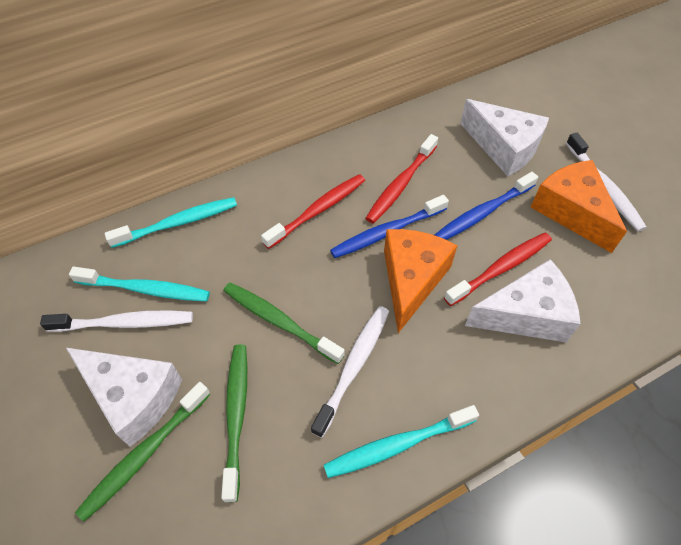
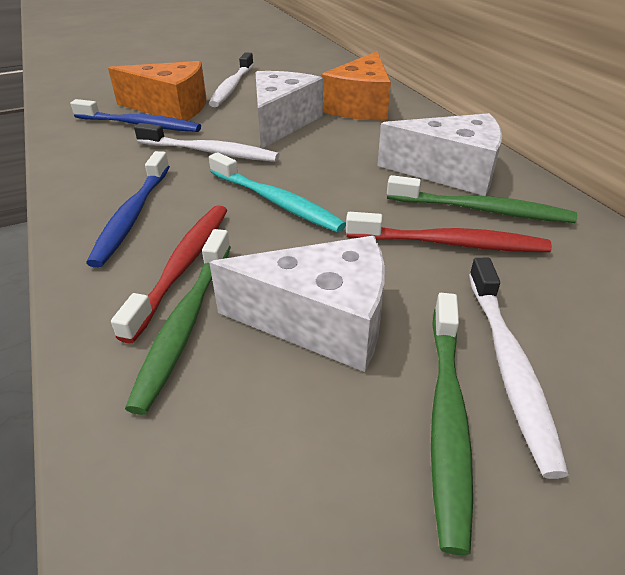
red toothbrush: [261,174,365,249] [365,134,438,224] [444,232,552,306] = 3 -> [111,205,228,344] [346,212,552,252] = 2
turquoise toothbrush: [69,267,210,301] [105,197,237,248] [324,405,479,478] = 3 -> [209,152,346,233] = 1

